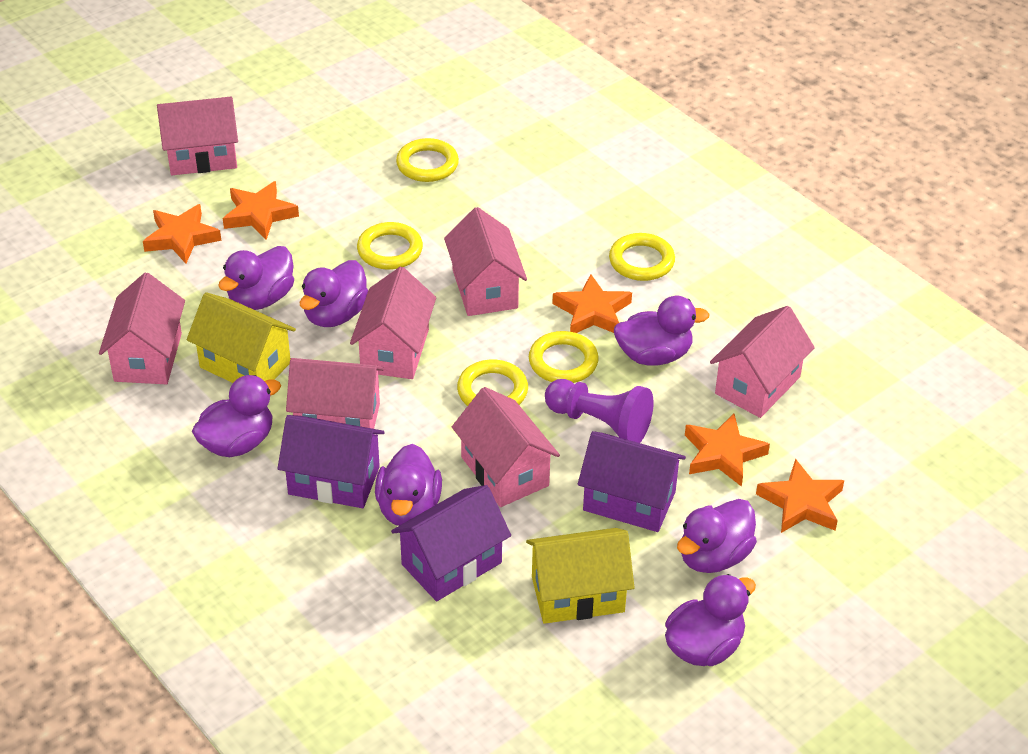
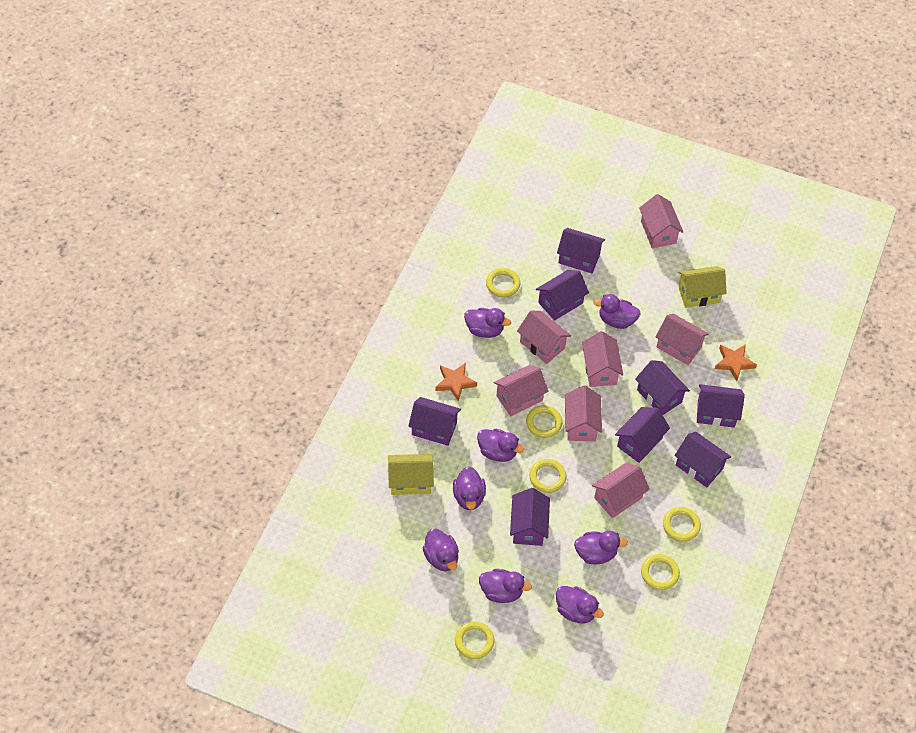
orange star: [143,204,221,264] [223,181,299,240] [552,274,632,333] [685,414,770,487] [756,458,844,533] = 5 -> [435,363,477,401] [715,344,757,381] = 2
purple duck: [192,375,281,457] [218,246,294,310] [300,260,368,327] [375,444,442,526] [614,296,710,366] [665,574,756,666] [677,499,757,573] = 7 -> [422,529,459,571] [453,466,486,510] [464,308,511,338] [477,429,524,462] [479,569,532,603] [556,586,604,623] [574,531,628,564] [593,294,641,329] = 8
purple house: [278,415,384,508] [391,485,511,601] [578,431,686,532] = 3 -> [408,397,461,446] [510,488,550,546] [536,270,589,320] [557,228,605,273] [615,407,670,463] [635,360,690,415] [675,432,731,487] [697,384,745,428] = 8
purple pawn: [545,379,654,443] = 1 -> none = 0
yellow ring: [357,222,423,270] [396,138,459,182] [457,360,528,406] [529,331,599,383] [609,233,675,281] = 5 -> [455,621,494,659] [486,268,520,297] [526,405,562,438] [529,459,567,493] [641,554,680,590] [663,507,701,542] = 6

